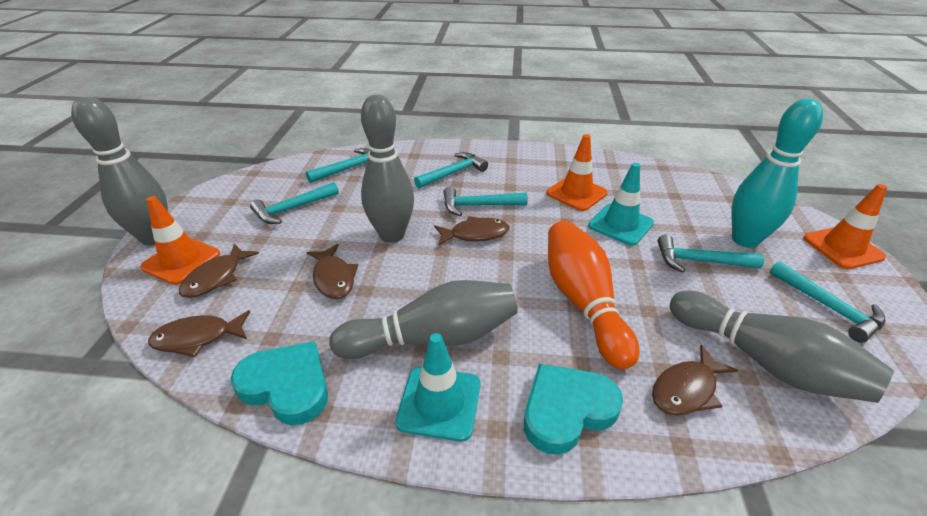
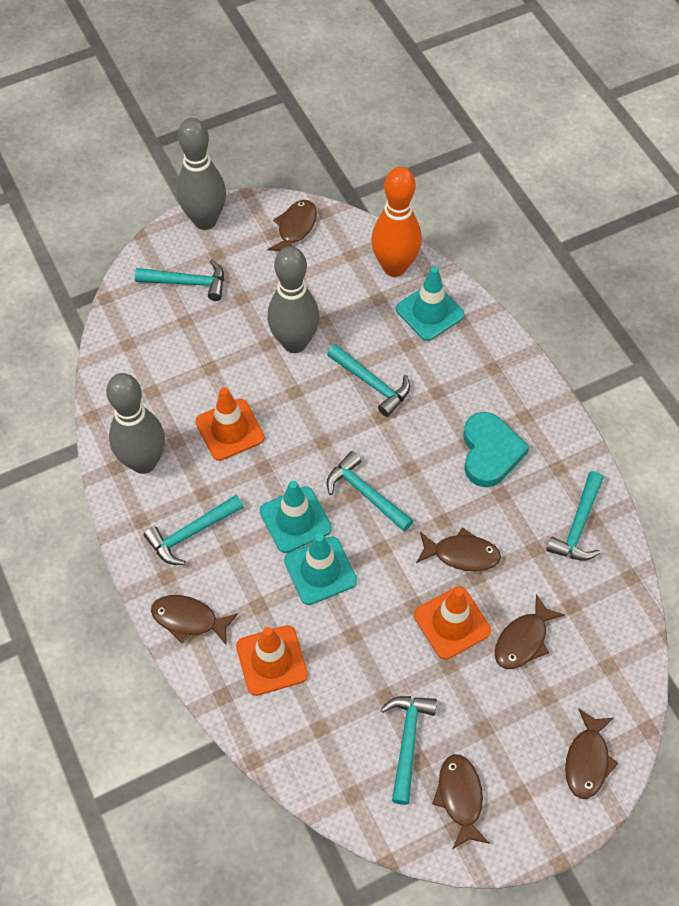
brown fish: [148,310,250,358] [179,243,259,298] [306,244,359,299] [434,216,509,245] [652,345,738,415] = 5 -> [151,595,238,646] [267,200,317,251] [416,527,501,571] [432,754,490,849] [495,594,565,669] [565,708,619,799] = 6
grey bowling pin: [71,97,168,246] [329,280,518,359] [361,95,414,243] [670,290,894,403] = 4 -> [106,373,165,474] [177,118,226,230] [267,246,320,353] = 3
turquoise bowling pin: [731,98,823,248] = 1 -> none = 0
turquoise heart: [230,341,328,425] [524,364,623,455] = 2 -> [463,412,530,487] = 1
turquoise traffic cone: [395,333,480,442] [588,163,654,246] = 2 -> [260,481,332,553] [284,533,357,605] [396,266,465,341] = 3

